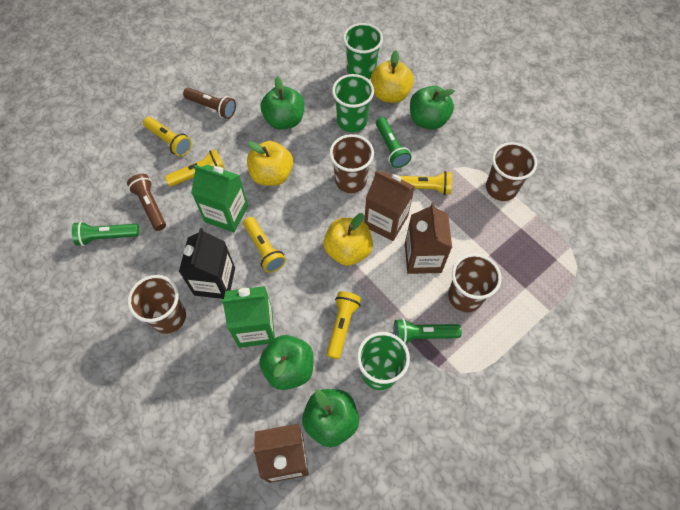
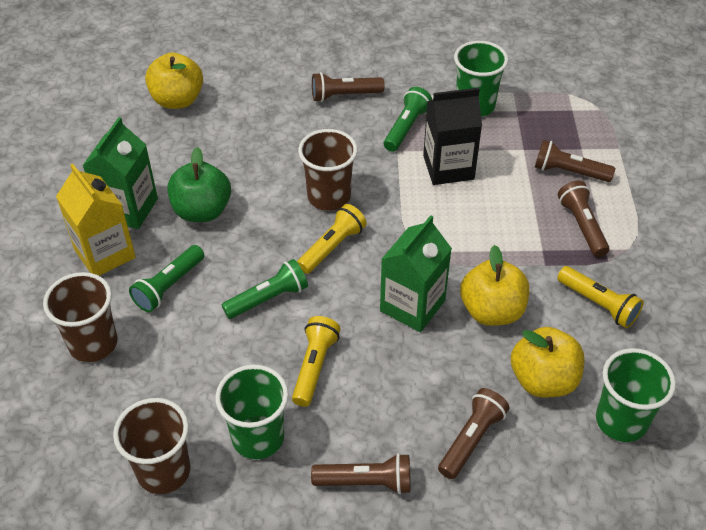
brown carton: [253,423,309,483] [364,171,415,241] [405,202,452,274] = 3 -> none = 0
brown cup: [128,275,186,334] [329,134,374,193] [448,253,501,312] [486,142,537,201] = 4 -> [43,272,118,362] [113,398,191,494] [298,129,357,211] = 3
brown flashlight: [127,174,166,231] [183,88,236,119] = 2 -> [311,453,411,494] [312,72,385,102] [438,388,509,479] [535,140,615,182] [558,181,609,257] = 5
green apple: [259,335,314,390] [261,76,304,130] [302,389,359,447] [410,86,454,130] = 4 -> [167,147,231,222] = 1
yellow carton: none = 0 -> [56,164,136,276] = 1
yellow flashlight: [143,117,192,156] [165,149,225,187] [243,217,286,272] [326,291,361,359] [400,171,452,195] = 5 -> [292,316,341,407] [297,204,366,274] [557,266,644,328] = 3

